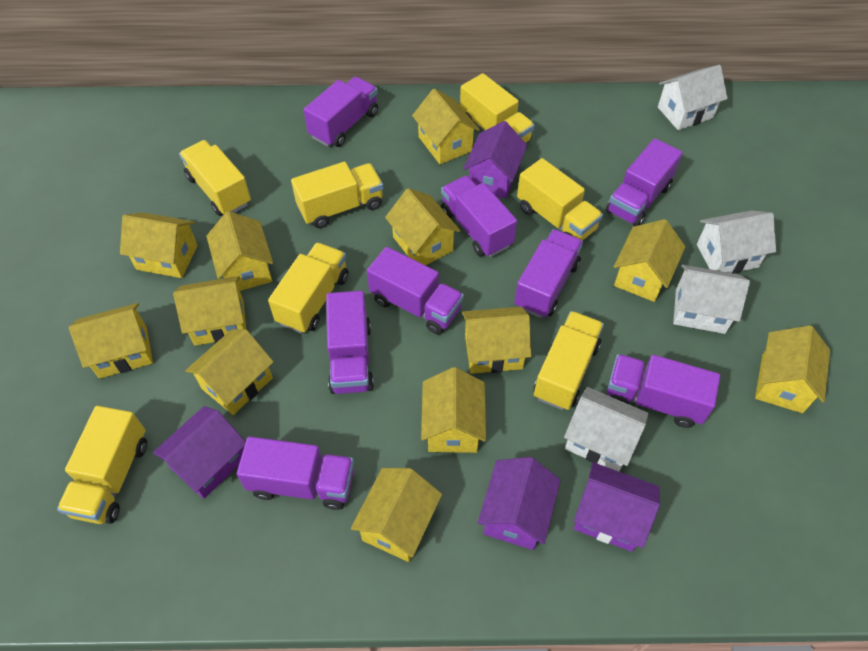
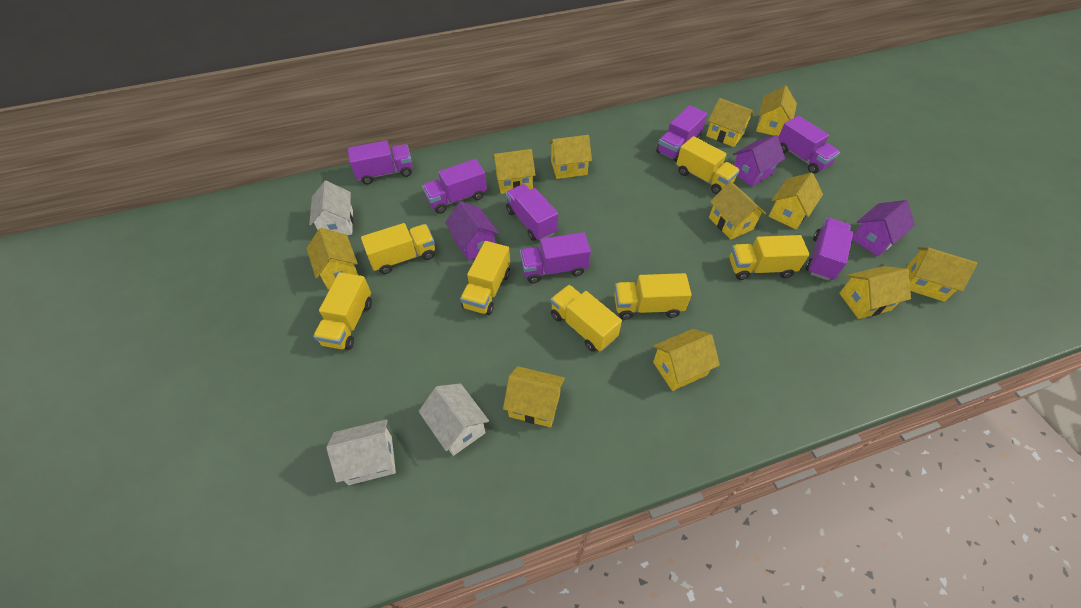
purple house: [153,406,246,499] [463,121,527,199] [478,457,560,550] [574,462,660,552] = 4 -> [445,201,499,261] [733,135,785,187] [852,200,915,256] = 3
purple truck: [237,436,354,510] [304,77,378,147] [326,291,374,394] [367,247,464,335] [441,176,517,257] [514,229,583,318] [606,138,683,226] [607,354,720,428] = 8 -> [348,140,413,185] [422,159,487,214] [505,184,558,241] [520,232,591,283] [656,105,707,162] [778,116,840,174] [805,218,853,281] = 7
white house: [564,387,649,471] [658,65,728,130] [673,265,750,334] [697,210,776,273] = 4 -> [309,181,353,235] [326,419,396,485] [419,383,489,456] = 3
yellow house: [69,303,153,379] [120,212,198,278] [173,276,246,346] [185,329,273,415] [206,211,273,291] [351,468,442,562] [385,188,461,265] [412,89,480,164] [421,367,486,453] [462,307,531,374] [614,219,685,302] [755,325,830,413] = 12 -> [306,228,358,289] [492,149,536,194] [503,366,565,427] [549,135,592,179] [653,329,720,391] [706,98,754,147] [709,181,766,240] [756,86,797,137] [769,172,823,229] [839,266,911,319] [906,247,977,302] = 11

